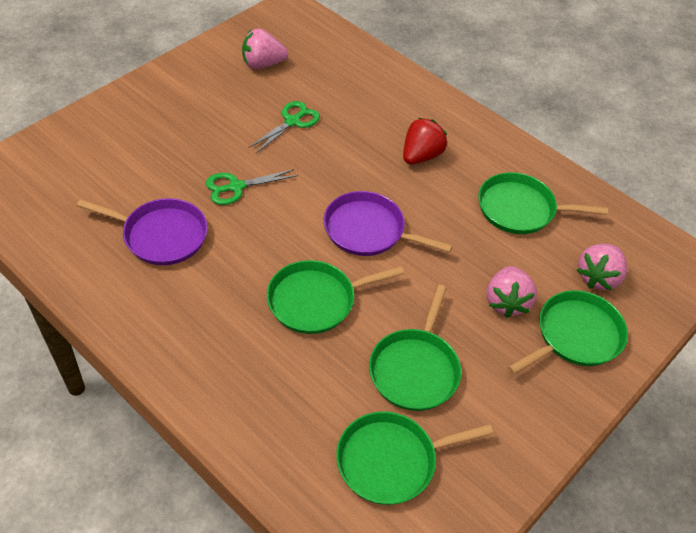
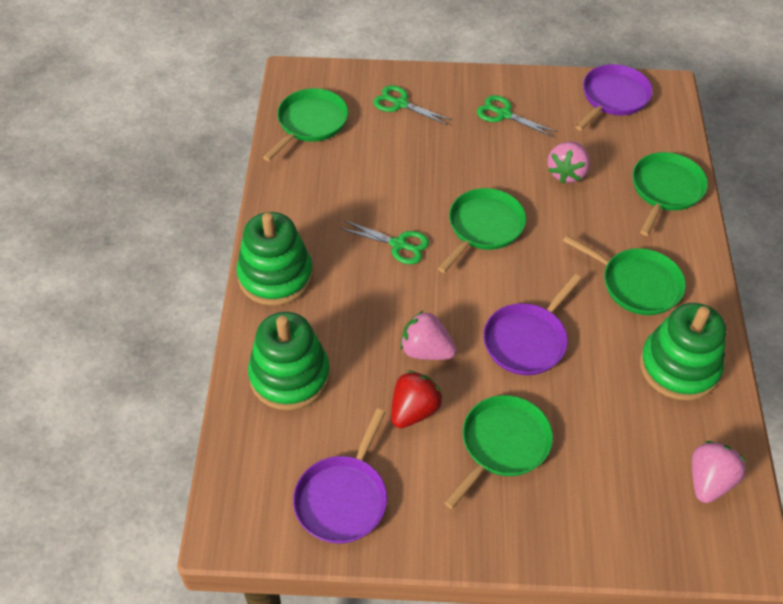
green scissors: [206,169,298,205] [248,101,320,153] = 2 -> [340,220,429,264] [373,85,452,125] [477,95,557,137] = 3
green stacking toy: none = 0 -> [236,212,313,306] [248,312,330,410] [640,303,726,401] = 3
purple pan: [77,198,208,265] [324,191,453,256] = 2 -> [293,409,387,544] [483,274,581,375] [575,64,653,130] = 3

